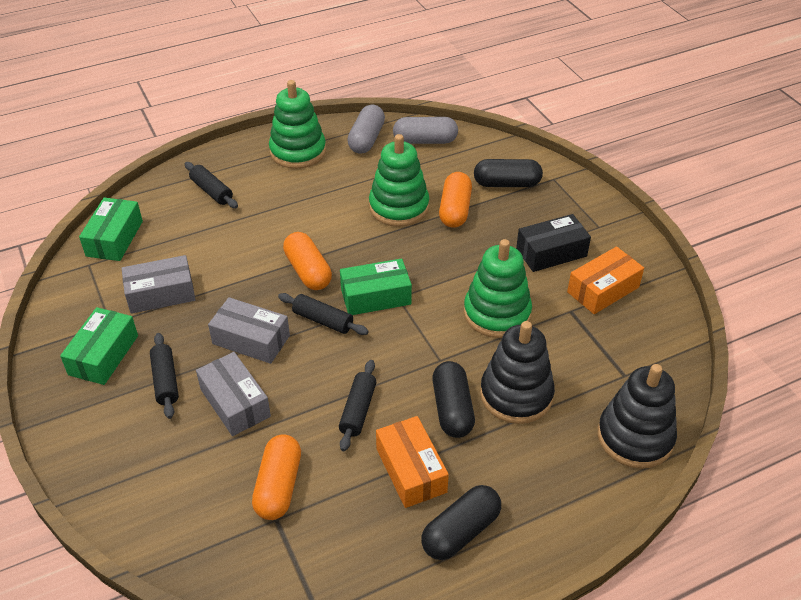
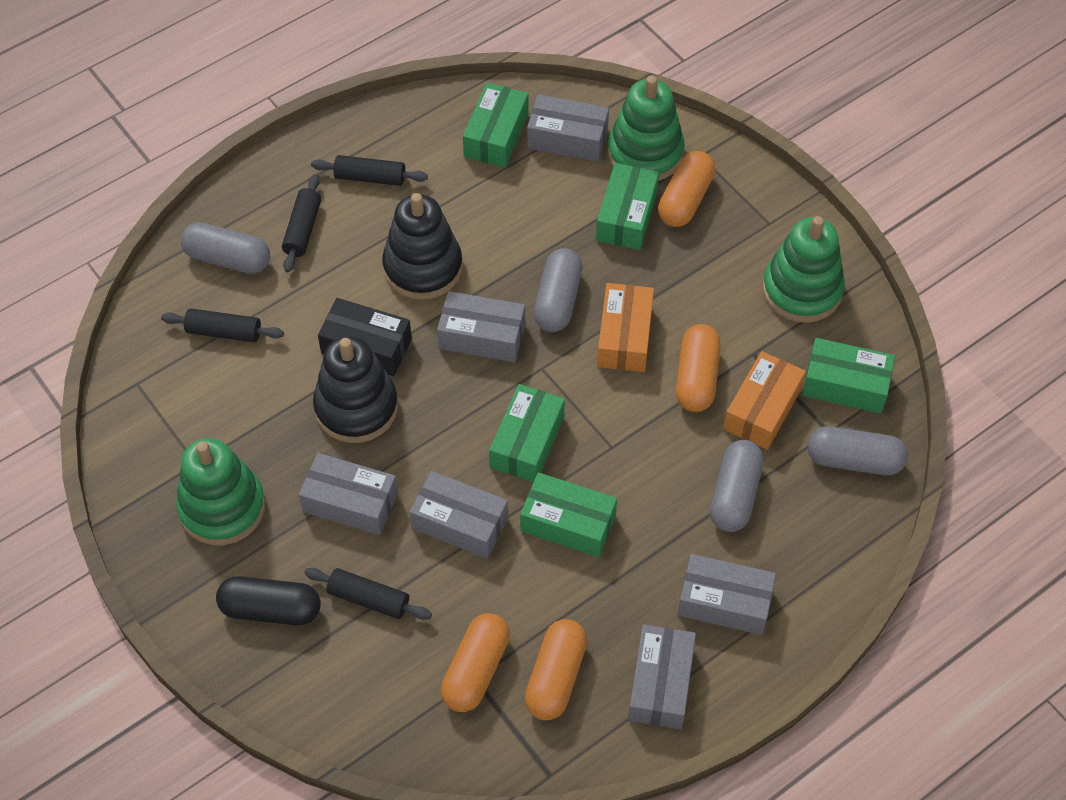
black capsule: [421,485,501,560] [432,361,475,438] [474,159,543,187] = 3 -> [216,576,321,625] = 1
green box: [60,307,138,385] [79,197,143,261] [340,258,412,315] = 3 -> [463,83,529,168] [489,384,565,482] [520,472,617,557] [596,163,659,250] [802,338,895,413] = 5
grey box: [121,255,195,314] [196,352,271,436] [208,297,290,364] = 3 -> [299,453,398,535] [410,471,508,559] [437,291,525,362] [527,94,609,162] [628,624,696,729] [678,554,776,635] = 6
grey capsule: [347,105,385,154] [393,117,458,144] = 2 -> [181,222,270,274] [533,248,583,332] [710,440,764,532] [807,426,908,475] = 4
orange capsule: [252,434,301,520] [283,232,332,290] [439,172,472,228] = 3 -> [441,613,510,712] [525,619,587,720] [658,151,715,227] [676,324,721,412] = 4

